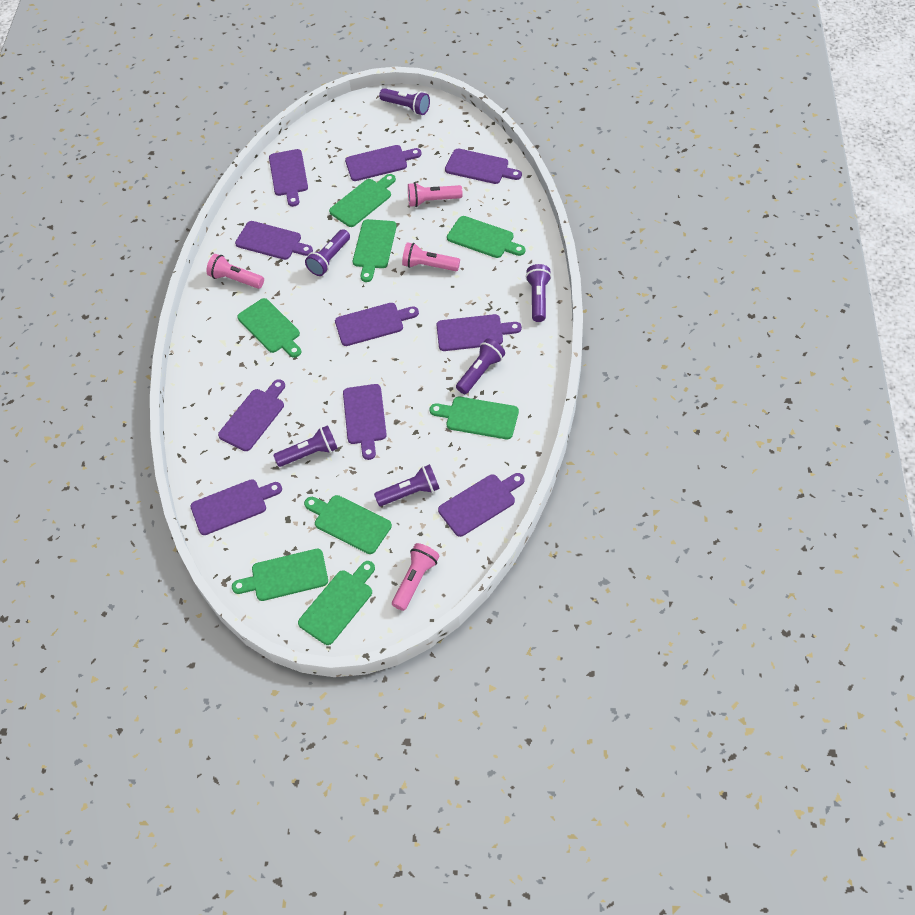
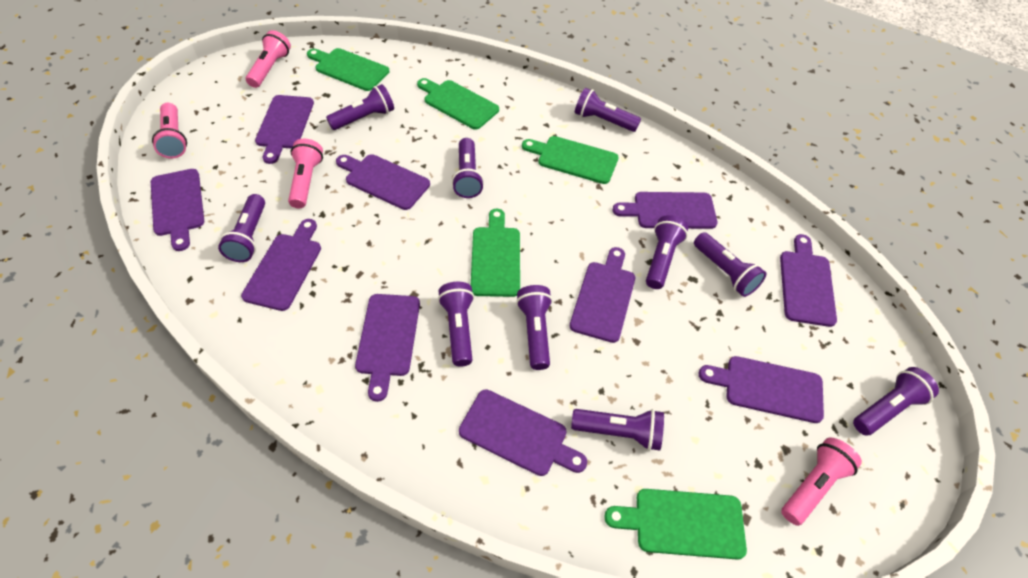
green cutting board: [232,549,328,601] [237,298,301,358] [298,561,375,645] [304,495,392,554] [329,174,396,227] [353,219,397,282] [429,397,519,439] [447,216,525,258] = 8 -> [307,48,389,91] [417,78,499,130] [471,209,520,297] [522,136,619,184] [604,489,747,560] = 5
purple flashlight: [274,425,338,467] [305,229,350,276] [374,464,440,506] [379,88,430,115] [456,338,505,394] [526,264,552,322] = 6 -> [218,194,265,262] [326,84,394,130] [438,282,474,366] [452,138,484,198] [516,285,553,370] [571,409,664,451] [575,88,641,132] [646,215,688,289] [694,232,766,297] [853,367,939,436] = 10

